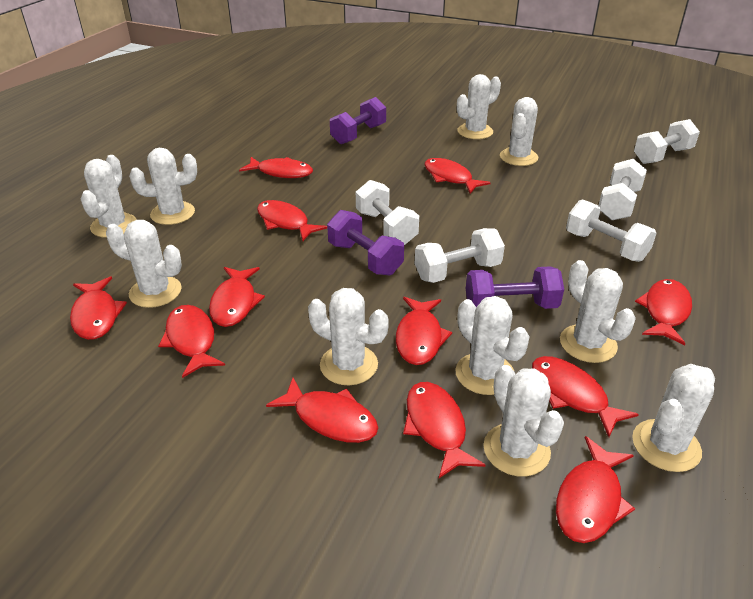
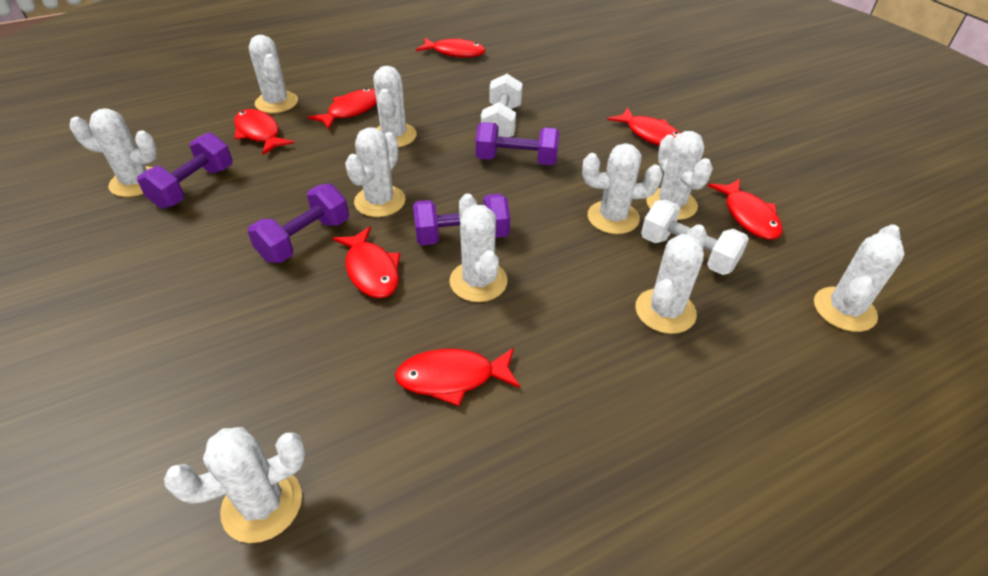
purple dumbbell: [327,210,404,275] [330,97,386,144] [466,266,564,309] = 3 -> [137,132,233,208] [248,184,349,263] [413,193,510,245] [476,122,560,165] = 4
red fish: [70,276,127,340] [158,305,225,378] [209,267,265,327] [239,157,313,178] [257,200,327,241] [266,378,378,443] [396,297,452,365] [403,382,485,478] [424,158,491,194] [532,356,639,437] [556,436,635,543] [635,279,692,345] = 12 -> [234,109,294,155] [308,88,377,130] [333,226,400,298] [395,348,520,406] [416,38,486,58] [607,107,680,146] [708,179,783,240] = 7
white dumbbell: [356,180,419,245] [415,228,505,283] [566,199,656,262] [598,159,647,220] [634,119,700,164] = 5 -> [481,74,523,137] [641,200,749,275] = 2

